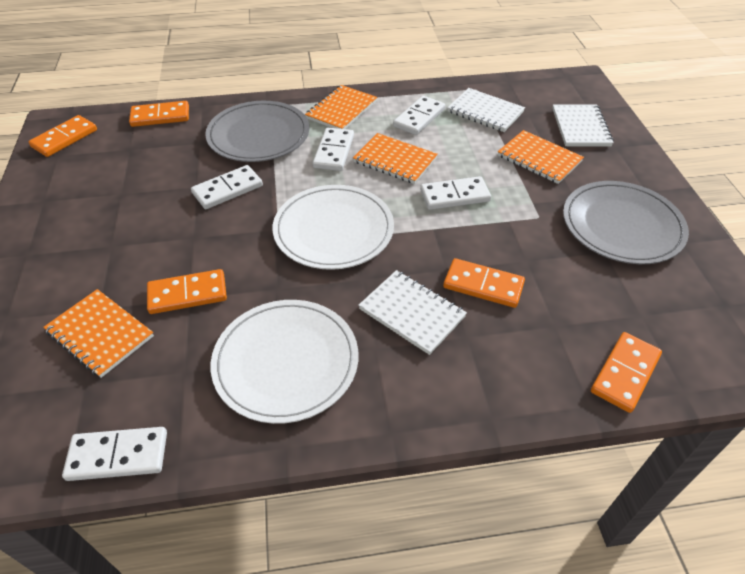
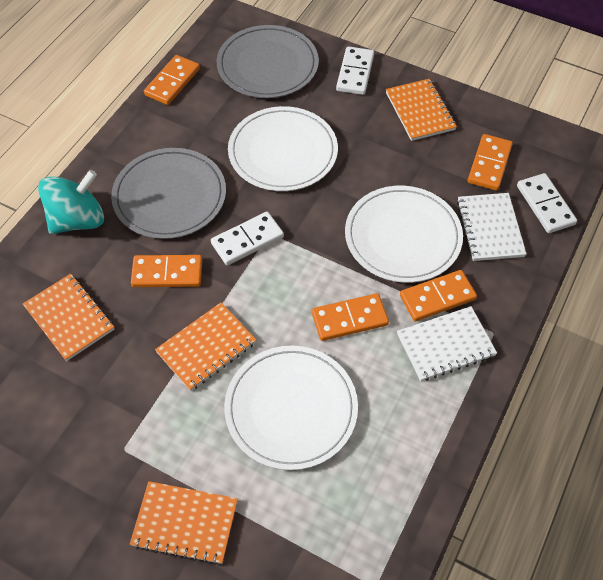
turquoise spinning top: none = 0 -> [38,170,104,234] = 1
white domino: [62,427,167,481] [191,165,263,209] [313,127,354,171] [393,96,445,135] [420,176,491,210] = 5 -> [211,212,284,265] [336,46,374,95] [517,173,577,233] = 3
white notebook: [358,270,467,355] [447,88,525,132] [552,104,614,146] = 3 -> [397,306,497,381] [457,193,526,261] = 2
white plate: [211,300,358,424] [273,185,394,270] = 2 -> [224,345,358,470] [228,106,338,191] [345,186,463,283] = 3

